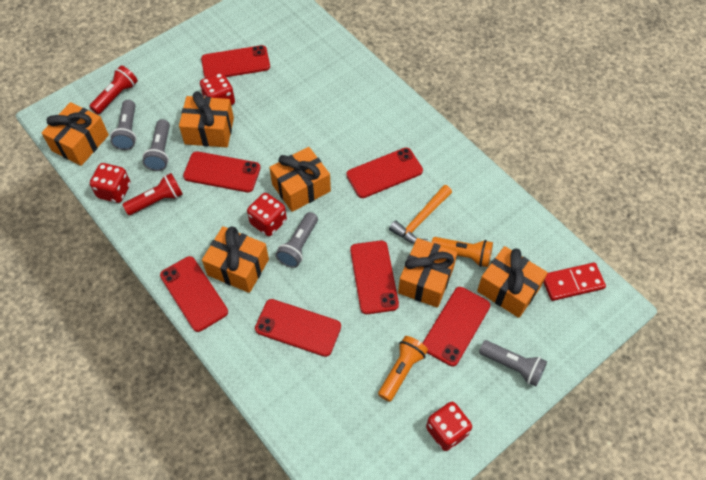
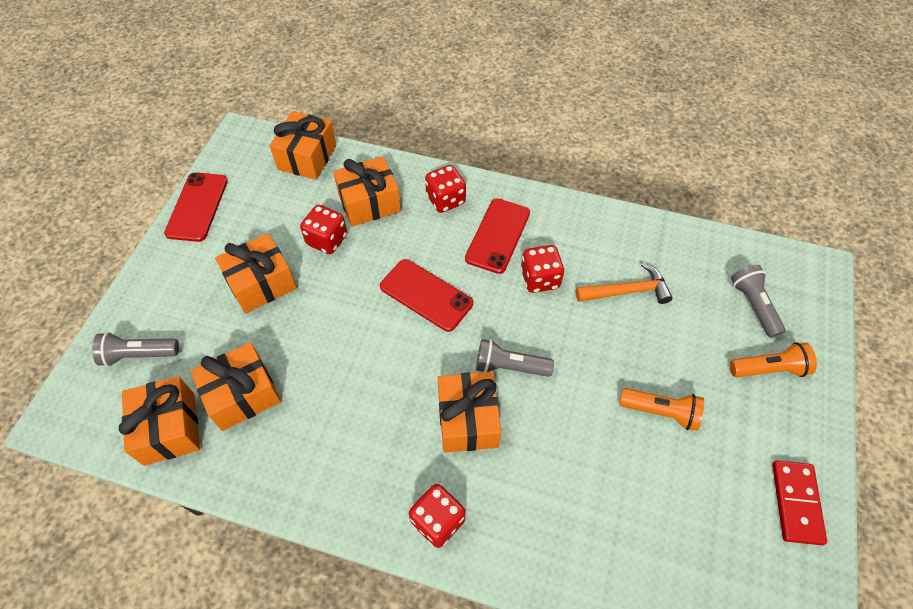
grey flashlight: [110,100,136,150] [142,119,170,171] [276,212,318,268] [479,340,547,387] = 4 -> [92,332,179,367] [476,339,554,377] [731,264,786,338] = 3
red flashlight: [89,66,138,114] [122,173,183,215] = 2 -> none = 0
red phone: [160,256,228,332] [183,151,261,192] [201,45,270,78] [255,299,341,357] [346,148,423,198] [350,240,399,314] [423,287,490,366] = 7 -> [164,172,228,242] [380,259,473,332] [465,198,530,274] = 3

